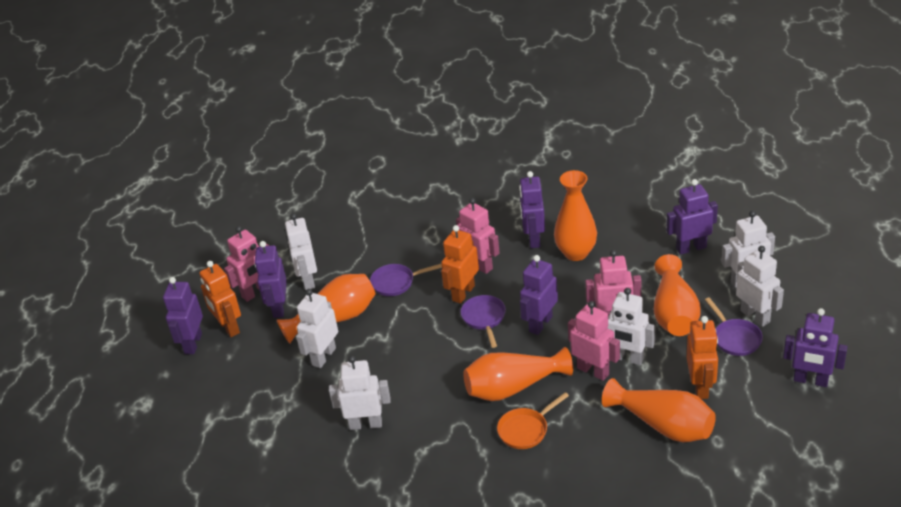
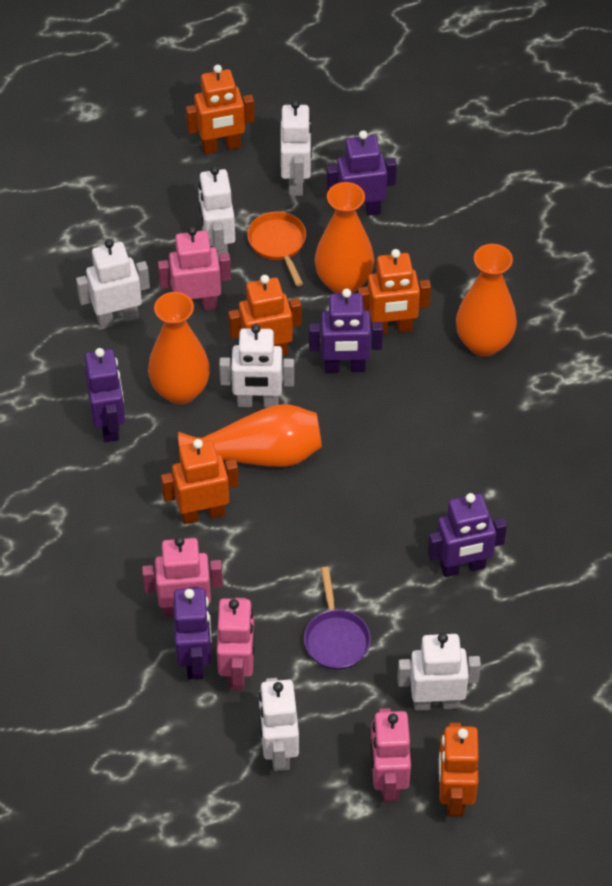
orange robot: [199,261,241,337] [441,225,479,304] [687,316,718,399] = 3 -> [161,439,239,524] [186,65,255,154] [228,275,301,356] [358,249,431,334] [439,722,479,816] = 5
orange vase: [277,274,376,344] [463,347,573,401] [554,170,597,261] [602,378,716,442] [654,254,701,336] = 5 -> [148,292,210,405] [178,404,322,467] [315,182,374,294] [456,244,517,357] = 4
purple pan: [370,264,442,296] [461,295,506,348] [705,297,763,356] = 3 -> [304,567,371,670] = 1
purple robot: [163,277,203,354] [254,241,287,318] [519,171,545,248] [520,255,558,335] [666,179,718,255] [783,308,848,387] = 6 -> [85,348,125,442] [173,587,212,679] [309,289,383,373] [326,131,397,216] [428,493,507,577] = 5

